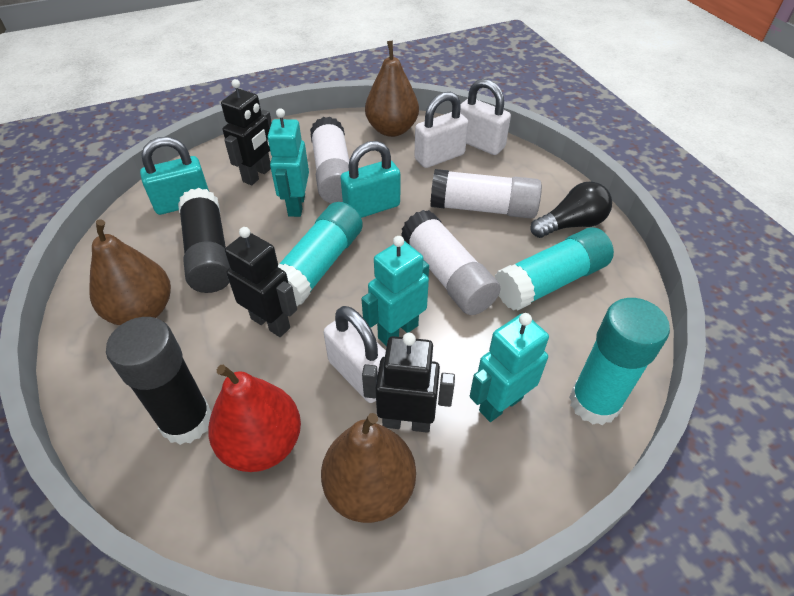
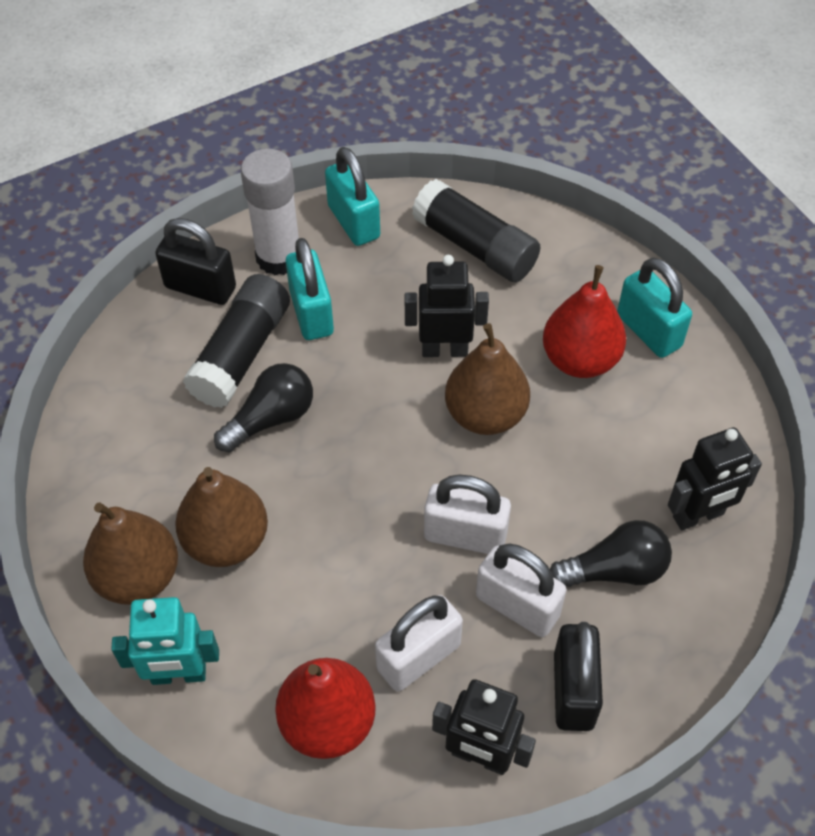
black light bulb: [530,181,612,238] = 1 -> [214,363,313,452] [550,520,672,587] = 2
black padlock: none = 0 -> [155,218,236,305] [554,622,603,731] = 2
red pear: [208,365,301,472] = 1 -> [275,658,376,759] [543,265,626,378] = 2
turquoise glue stick: [278,202,363,307] [495,227,614,311] [569,298,670,425] = 3 -> none = 0
turquoise padlock: [140,137,209,215] [340,141,400,218] = 2 -> [286,238,334,340] [325,147,380,246] [617,258,692,358] = 3
turquoise robot: [268,108,309,217] [361,236,429,346] [470,313,549,422] = 3 -> [111,597,219,685] = 1
white glue stick: [310,117,349,204] [401,210,501,315] [431,169,542,219] = 3 -> [241,148,299,275] = 1

